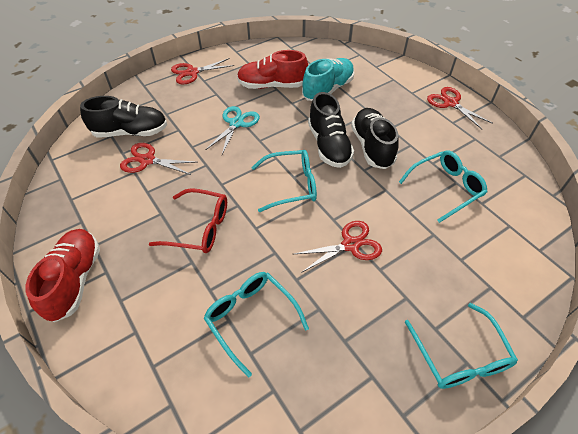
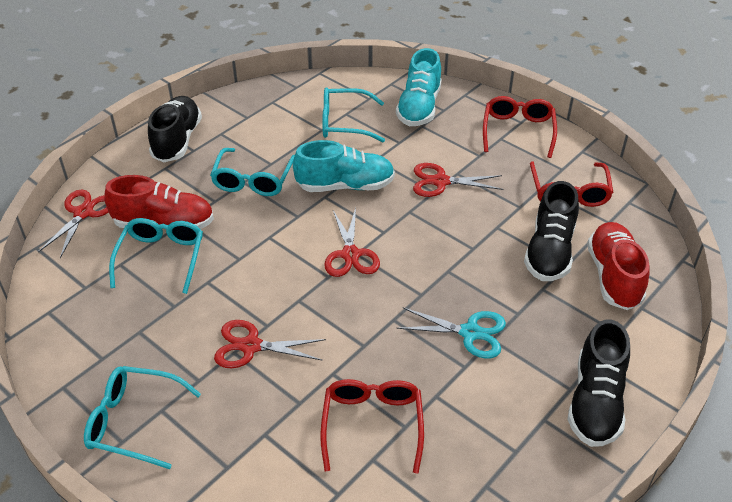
red glasses: [149,188,227,253] = 1 -> [320,379,424,474] [483,96,557,158] [530,161,613,207] = 3
turquoise shoe: [302,58,354,101] = 1 -> [293,140,395,192] [396,48,442,126] = 2

